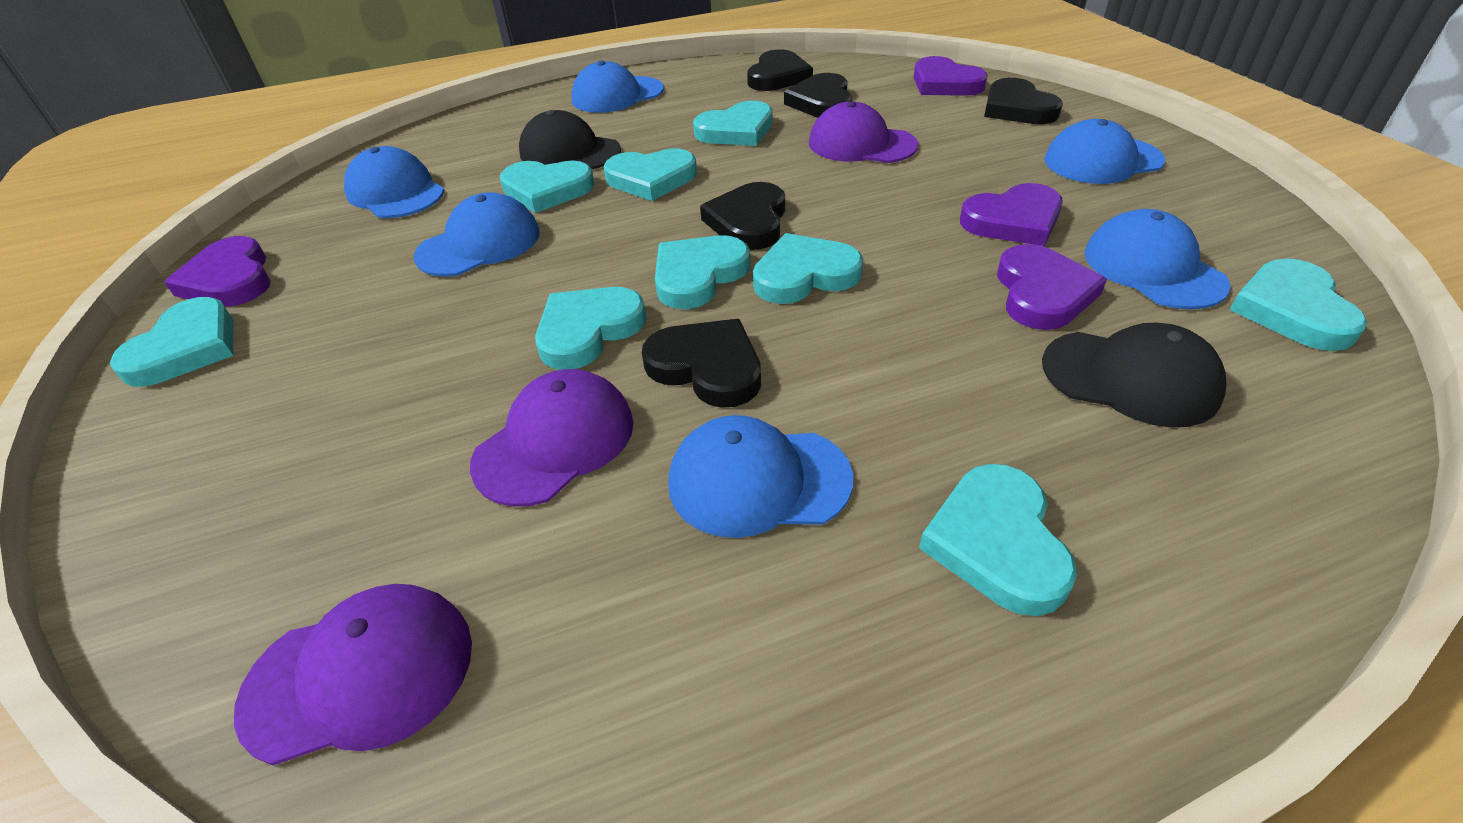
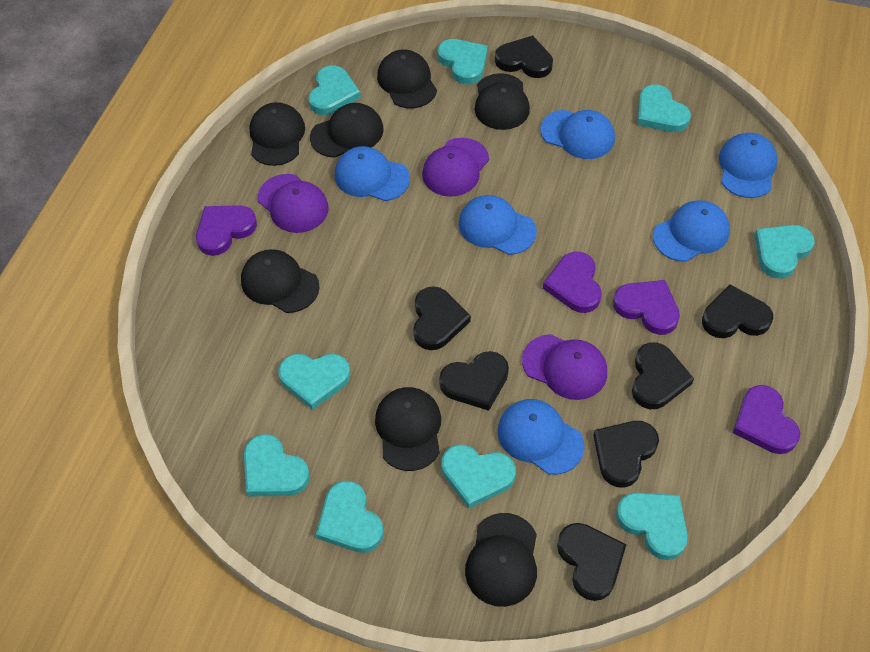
black cap: [519,110,621,169] [1042,323,1226,427] = 2 -> [241,249,320,313] [250,102,305,166] [310,103,384,158] [375,387,441,471] [377,50,437,108] [465,513,537,607] [475,73,530,130] = 7
black heart: [642,319,761,408] [700,182,785,250] [747,49,813,91] [784,73,852,118] [984,78,1063,124] = 5 -> [413,286,471,350] [439,351,509,411] [495,35,553,78] [557,523,627,601] [593,421,659,488] [632,342,694,409] [702,284,773,338] = 7

